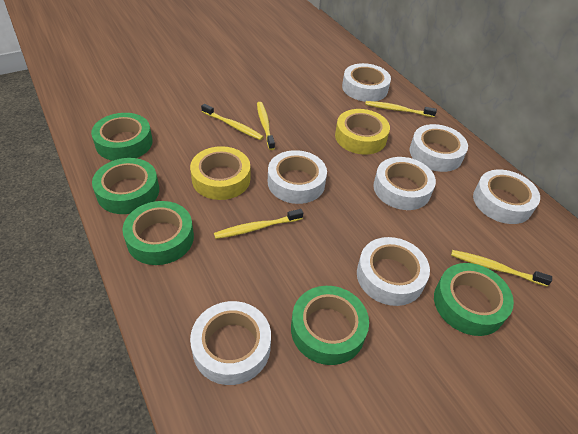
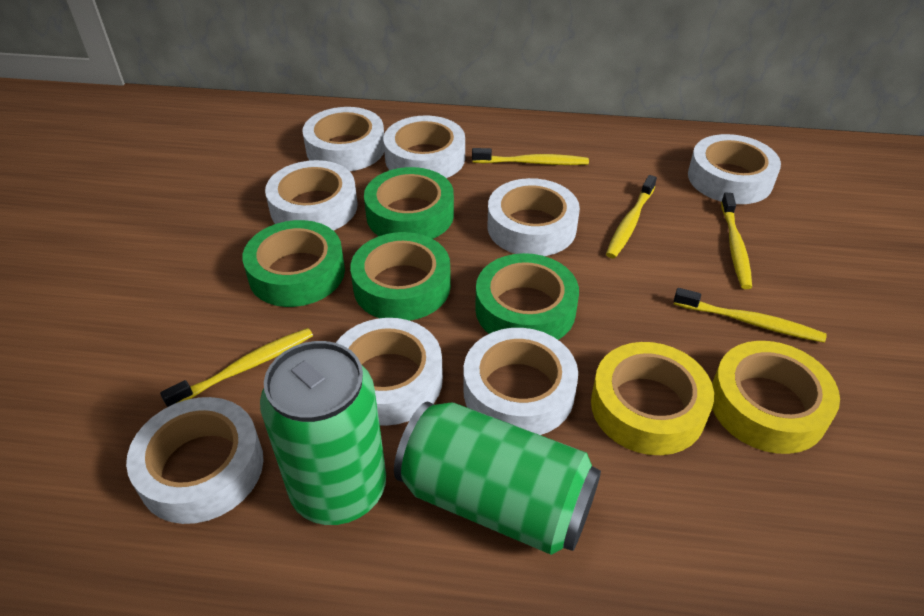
green can: none = 0 -> [260,341,386,525] [394,402,601,555] = 2
green tape: [91,113,152,161] [92,158,159,214] [123,201,194,265] [291,286,369,365] [434,263,514,336] = 5 -> [242,220,345,307] [350,232,451,321] [364,167,454,239] [475,253,579,340] = 4
white tape: [190,301,271,385] [268,150,327,204] [342,63,391,102] [357,237,430,306] [373,157,436,210] [410,124,468,172] [473,170,540,224] = 7 -> [126,397,264,524] [265,160,357,231] [302,107,384,171] [336,318,443,426] [383,115,465,178] [464,328,578,435] [487,178,580,256] [688,134,781,204] = 8

